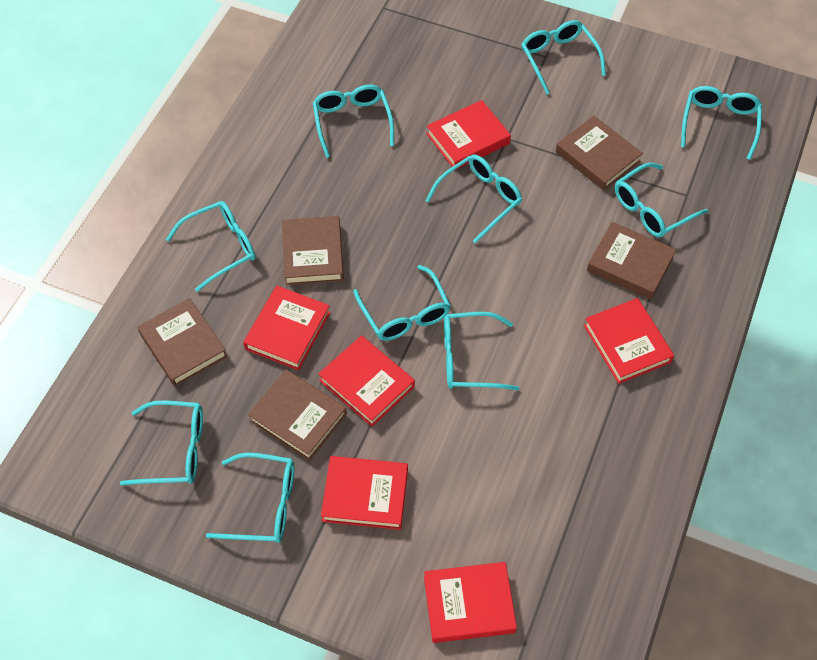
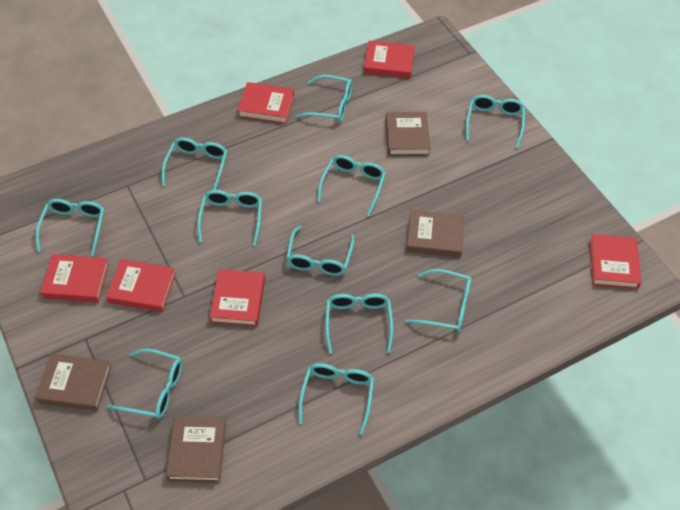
brown book: [137,298,228,386] [248,370,347,461] [282,216,344,285] [556,116,643,190] [587,222,676,299] = 5 -> [35,354,111,411] [166,416,226,482] [386,112,431,156] [407,210,464,257] = 4
turquoise glasses: [120,400,203,485] [166,201,256,292] [206,452,294,543] [313,85,394,158] [353,265,451,341] [426,155,522,244] [444,312,520,390] [521,20,606,94] [615,163,708,238] [681,86,762,160] = 10 -> [35,199,104,256] [107,349,182,419] [162,137,227,190] [197,190,262,246] [286,226,355,276] [296,75,352,122] [298,363,374,435] [317,155,386,216] [325,294,394,353] [405,269,472,331] [466,95,525,148] = 11

